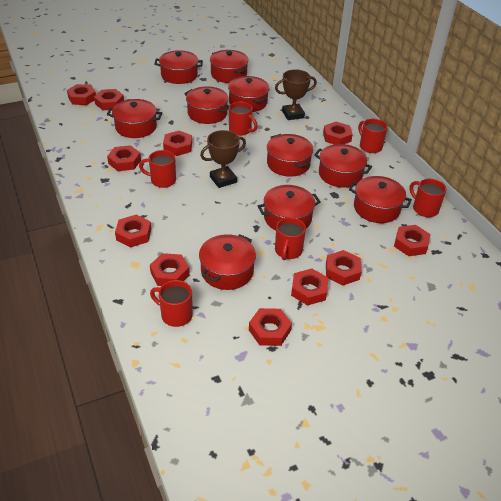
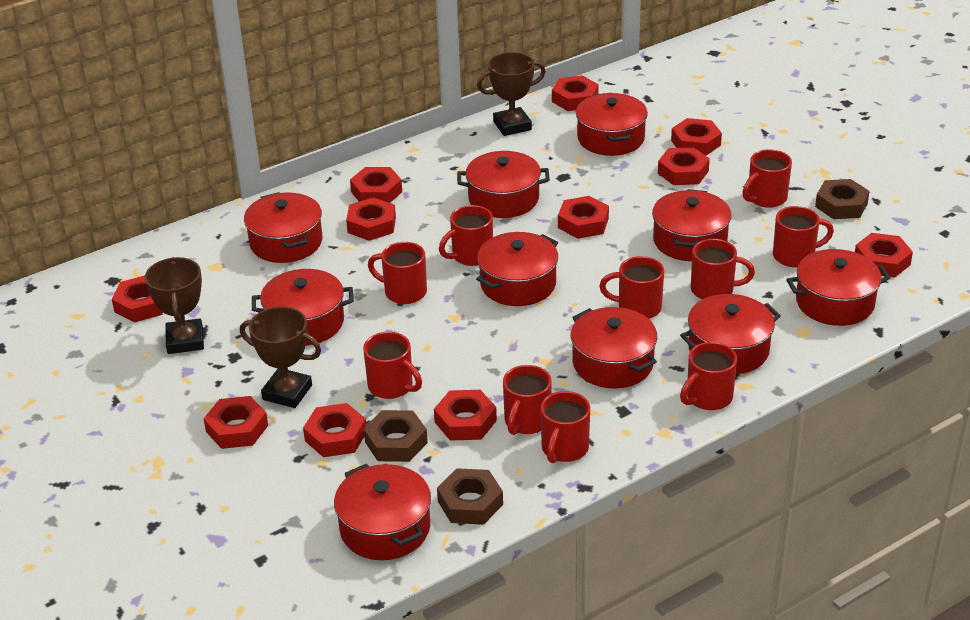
brown nut: none = 0 -> [364,410,428,462] [437,468,503,525] [815,179,870,219] = 3
brown trophy: [200,130,246,188] [275,69,317,120] = 2 -> [145,257,204,354] [240,306,321,408] [477,52,546,136] = 3
red mug: [139,150,176,188] [150,280,193,327] [229,102,258,136] [275,217,306,260] [358,119,388,153] [409,179,447,217] = 6 -> [363,332,422,399] [368,242,427,304] [439,205,493,266] [503,365,552,435] [541,391,590,463] [599,256,664,319] [680,342,737,410] [691,239,755,299] [742,149,792,208] [773,206,834,267] = 10

